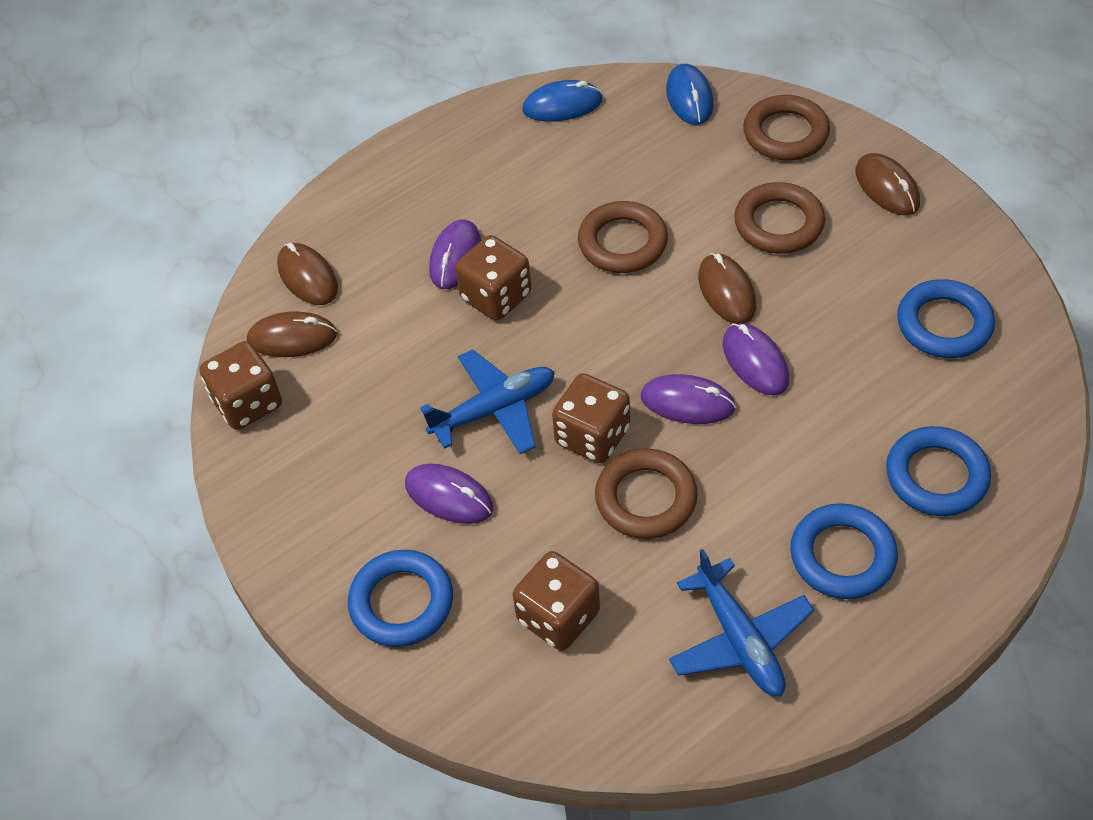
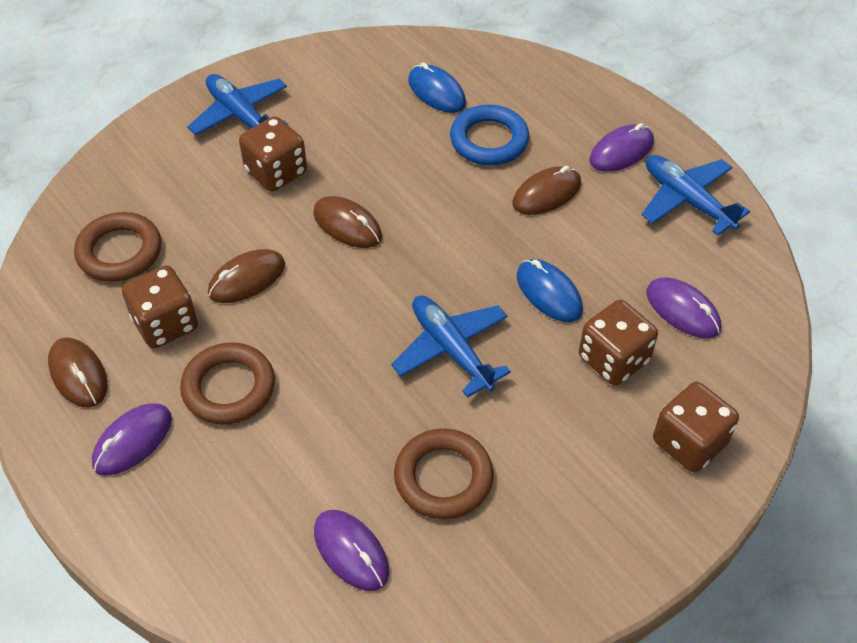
blue plane: [420,349,555,454] [669,549,814,696] = 2 -> [187,74,288,135] [391,296,511,398] [642,155,750,236] = 3
blue ring: [348,550,453,647] [790,503,898,599] [886,426,991,516] [897,279,995,358] = 4 -> [450,105,529,165] = 1
brown ring: [578,201,668,273] [595,448,698,539] [734,182,825,254] [743,95,830,161] = 4 -> [74,212,161,282] [180,342,275,425] [394,428,494,519] = 3

